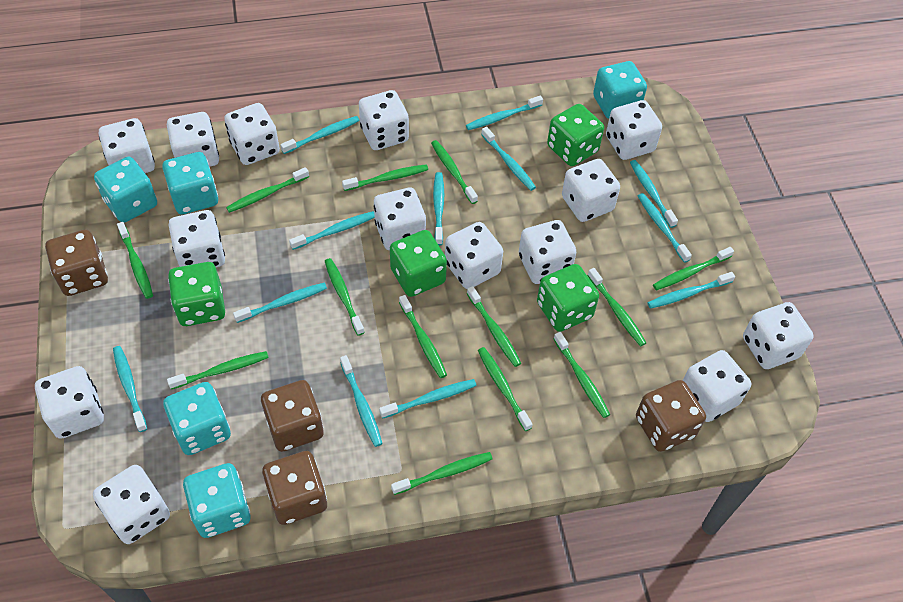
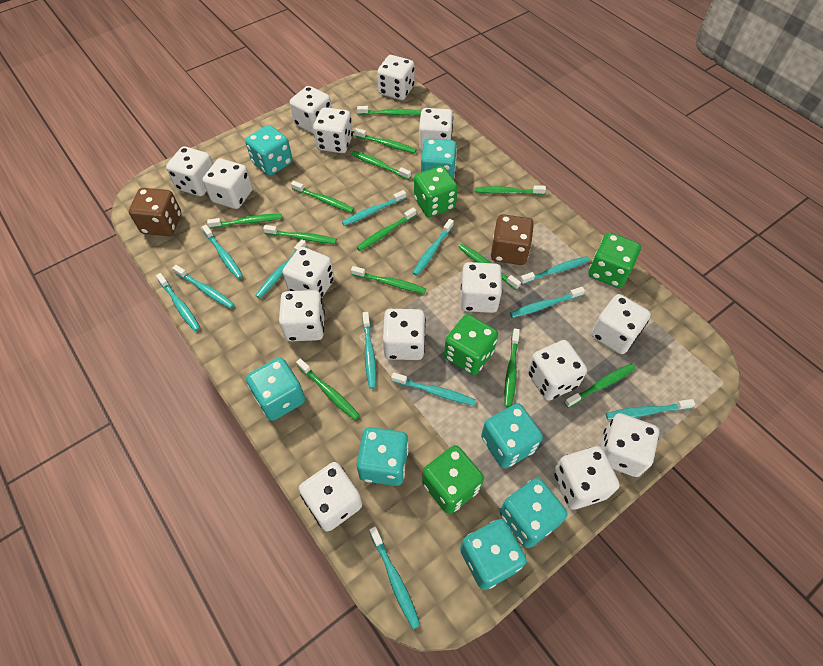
brown dice: [45,230,108,296] [261,380,324,452] [262,451,327,525] [636,380,706,452] = 4 -> [129,188,181,236] [491,214,534,265] = 2
turquoise dice: [94,157,157,223] [162,152,218,214] [163,382,231,455] [183,463,250,538] [593,61,647,119] = 5 -> [245,125,292,176] [246,357,305,421] [357,427,408,486] [421,138,457,179] [460,519,527,590] [481,404,543,468] [500,478,567,548] = 7
white dice: [35,366,104,439] [93,465,170,544] [99,118,155,173] [167,112,219,167] [169,210,225,267] [224,103,280,165] [359,90,409,150] [374,188,426,250] [445,222,503,289] [519,220,577,284] [562,159,620,222] [606,100,662,160] [683,350,751,422] [743,302,814,369] = 14 -> [166,146,213,196] [203,159,253,209] [279,290,325,341] [282,247,335,298] [290,86,332,134] [299,462,362,532] [313,107,353,153] [377,55,414,100] [383,309,426,360] [419,108,453,151] [460,262,502,313] [527,340,587,401] [553,446,620,509] [591,294,651,354] [600,413,659,477] = 15

